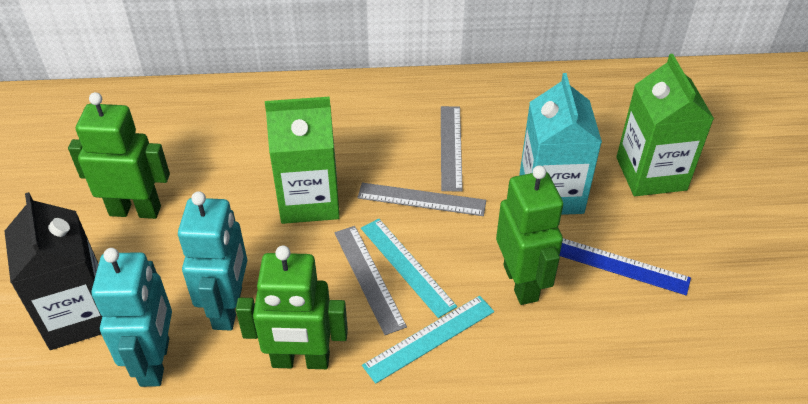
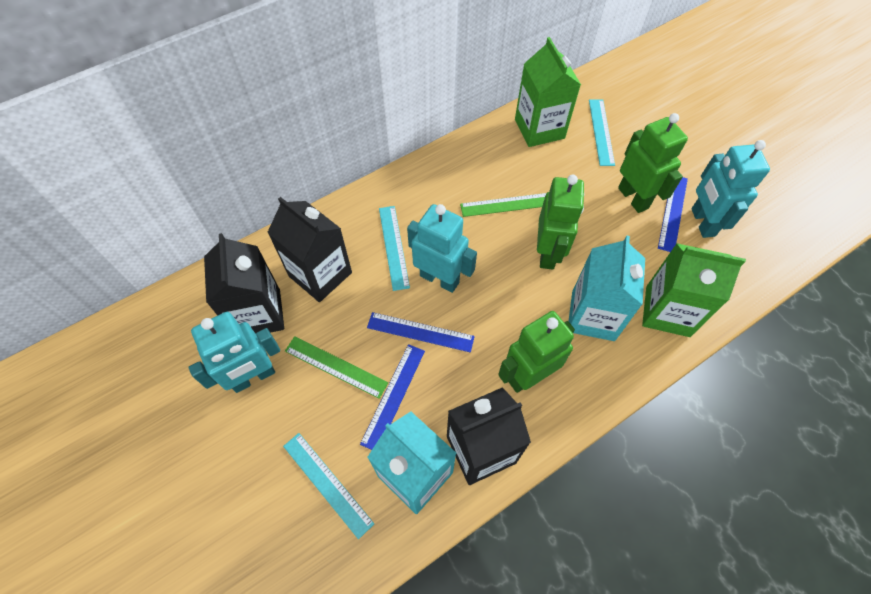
black carton: [5,192,102,350] = 1 -> [204,233,284,334] [267,197,352,302] [447,387,531,485] = 3
blue ruler: [559,238,691,295] = 1 -> [360,344,425,450] [367,312,475,353] [658,177,688,252] = 3
green ruler: none = 0 -> [285,336,388,399] [460,193,546,217] = 2
grey ruler: [334,226,407,335] [357,183,486,216] [441,106,463,192] = 3 -> none = 0
turquoise carton: [519,73,602,215] = 1 -> [367,411,456,514] [569,236,645,341] = 2
turquoise robot: [92,248,172,387] [178,191,247,331] = 2 -> [189,312,280,393] [407,204,477,293] [691,140,770,238] = 3
turquoise ruler: [361,219,457,318] [362,296,494,384] = 2 -> [283,433,374,539] [379,206,410,291] [589,99,615,166] = 3

